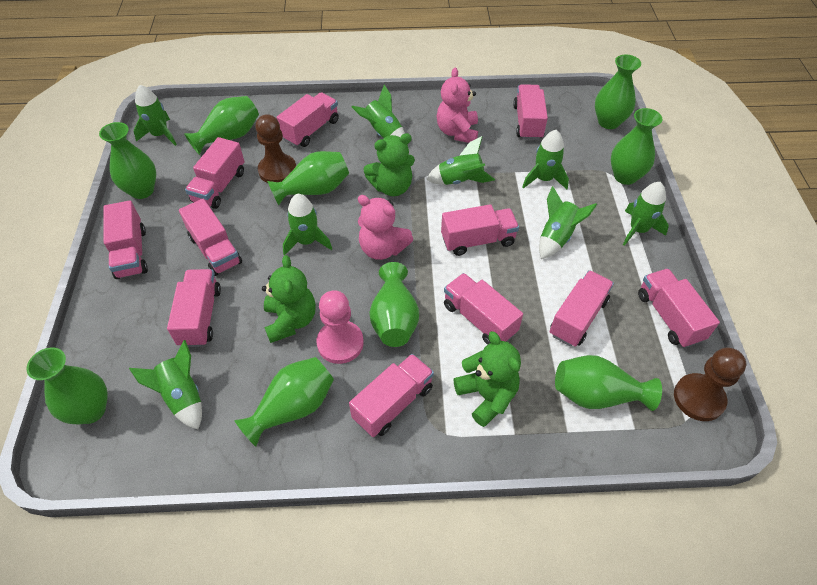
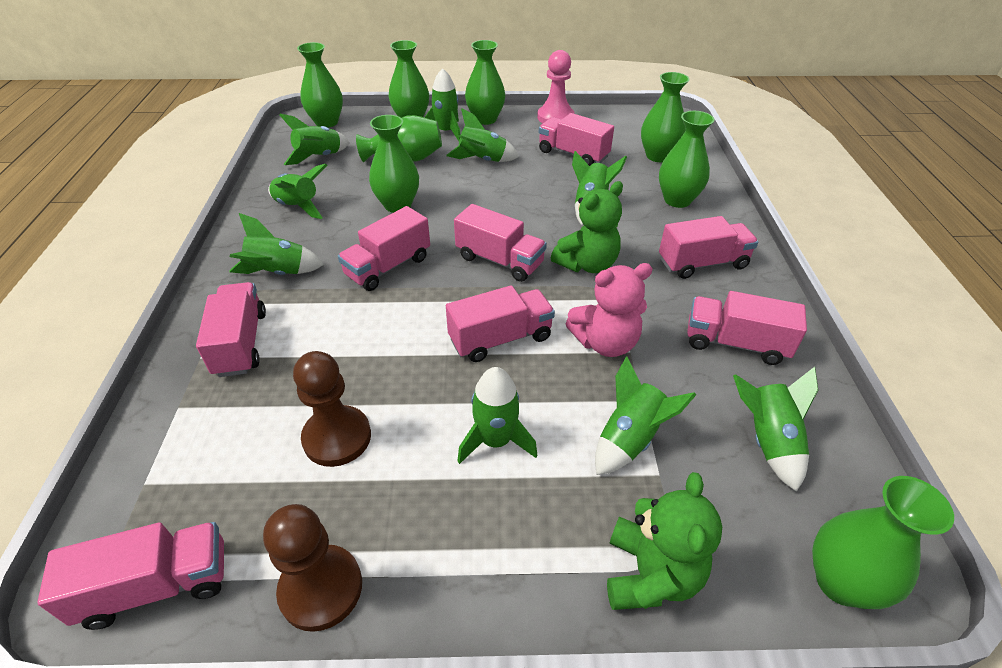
green rocket: [129,340,202,429] [133,85,177,146] [283,193,332,255] [352,85,405,138] [426,136,495,185] [522,130,569,190] [539,186,597,259] [623,182,669,246] = 8 -> [229,213,324,275] [268,164,328,219] [279,114,350,165] [424,68,460,141] [446,108,519,162] [458,367,537,464] [572,151,627,226] [595,356,696,475] [733,367,818,492] = 9
green teddy bear: [262,255,316,343] [363,133,415,196] [454,331,521,427] = 3 -> [551,181,623,273] [607,472,722,610] = 2
green vase: [26,347,108,424] [99,122,156,199] [184,96,259,155] [234,357,334,447] [267,151,349,205] [369,262,419,347] [555,355,662,411] [595,54,641,129] [611,108,662,185] = 9 -> [297,42,343,127] [356,115,442,162] [369,115,419,213] [388,40,429,118] [465,40,506,125] [641,72,690,162] [659,111,715,208] [812,476,954,609] = 8
pink teddy bear: [358,195,413,260] [437,68,478,143] = 2 -> [566,263,653,357] = 1
pink truck: [103,200,148,279] [167,269,221,347] [179,199,242,276] [185,137,245,209] [277,92,339,147] [349,354,434,437] [441,204,519,256] [444,273,523,345] [513,84,548,140] [550,270,614,347] [638,268,720,348] = 11 -> [37,522,224,630] [196,282,266,377] [338,206,430,291] [446,285,555,362] [454,204,547,282] [539,113,614,166] [659,216,758,279] [687,291,807,365] = 8

